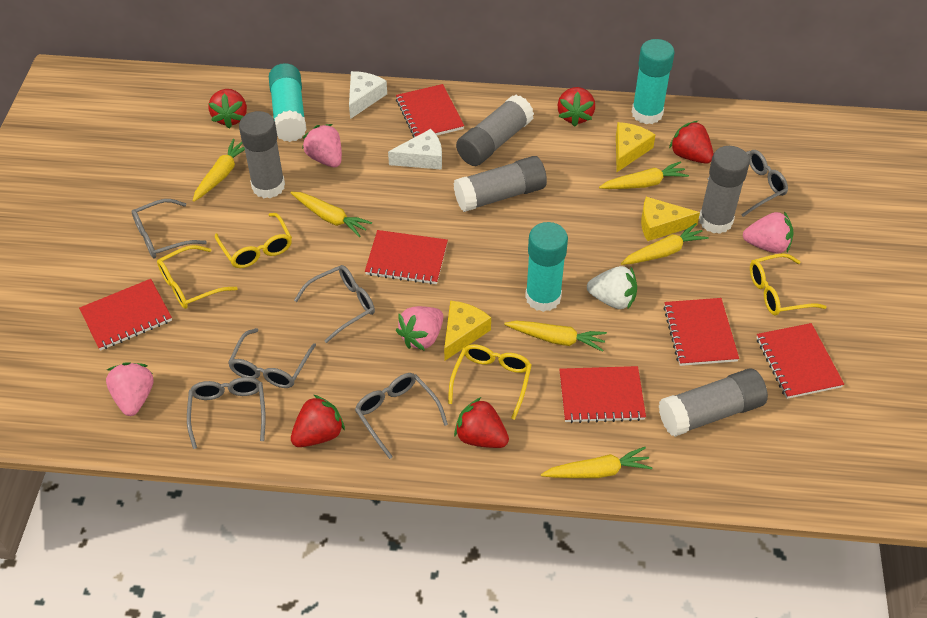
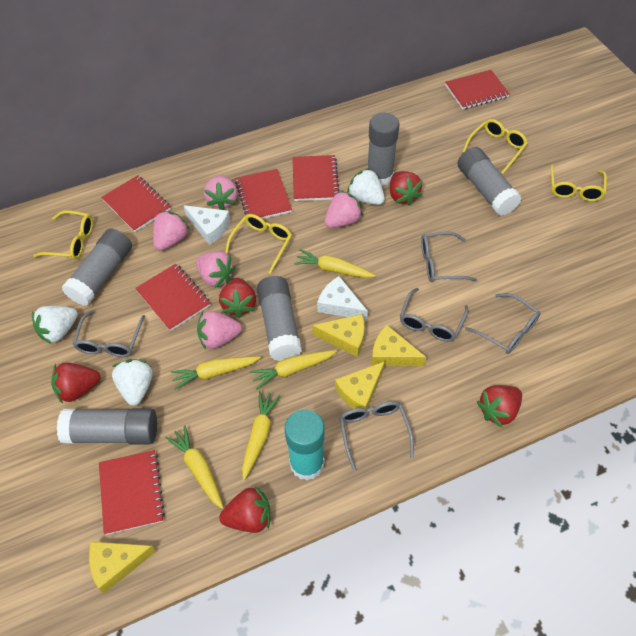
grey glasses: [132,199,207,259] [187,377,266,449] [228,328,316,388] [294,265,375,343] [355,373,448,459] [708,150,788,217] = 6 -> [73,310,145,357] [339,401,414,471] [400,288,468,342] [421,232,477,282] [465,293,541,354] = 5
pink strawberry: [106,362,153,416] [302,124,342,167] [396,306,443,351] [743,212,794,254] = 4 -> [153,211,190,251] [196,251,236,288] [197,311,242,350] [204,175,237,210] [324,190,363,228] = 5
turquoise glue stick: [269,63,307,142] [525,222,568,312] [632,39,675,124] = 3 -> [285,409,325,480] = 1
white strawberry: [587,266,637,310] = 1 -> [32,306,78,344] [112,359,153,406] [347,168,385,205] = 3
yellow carrot: [193,139,245,202] [291,192,372,237] [504,321,607,352] [541,447,653,478] [599,161,689,189] [621,223,709,265] = 6 -> [165,425,224,509] [170,356,261,389] [242,391,280,480] [249,350,337,389] [294,249,376,278] = 5
yellow cheese: [444,301,491,361] [616,122,656,172] [641,197,700,241] = 3 -> [89,542,156,593] [312,314,365,357] [335,361,385,409] [372,325,426,366] = 4

